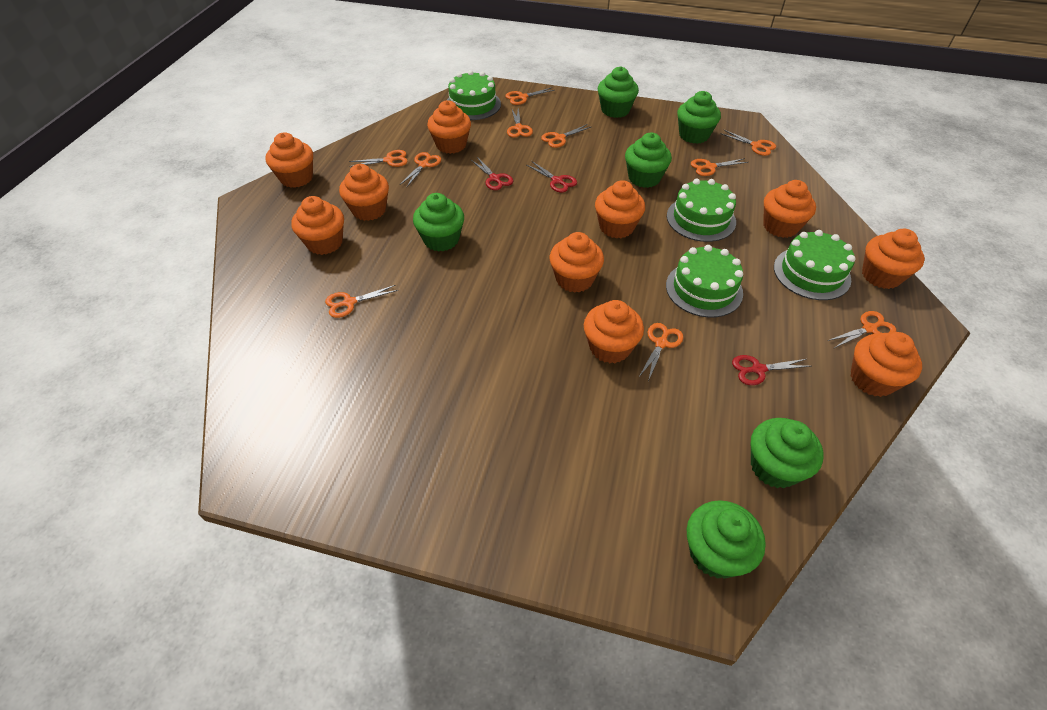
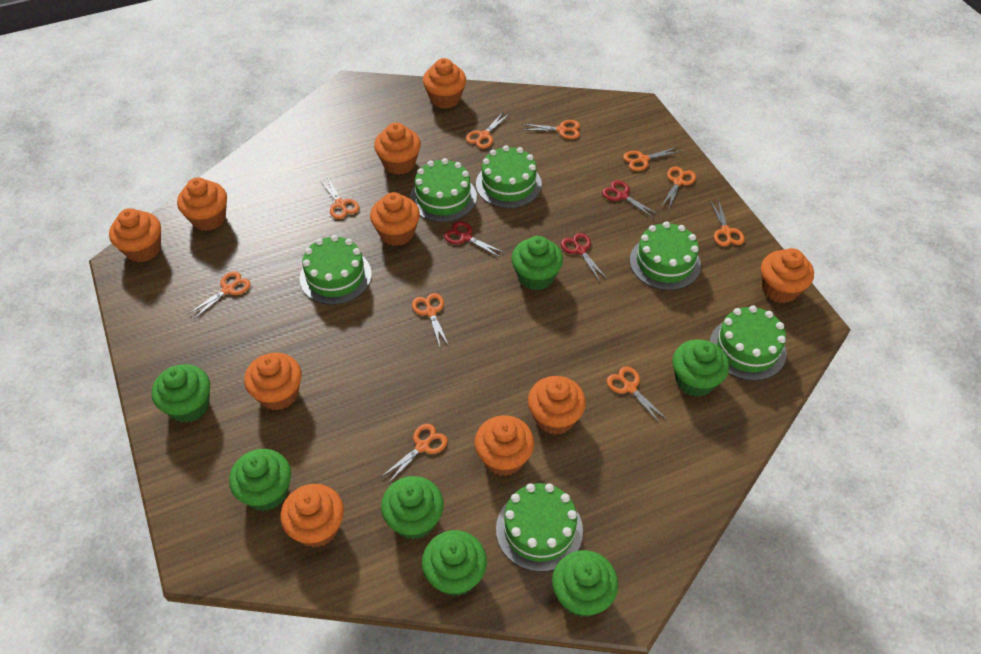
green cake: [447,70,501,120] [666,245,743,318] [667,179,736,242] [774,230,856,300] = 4 -> [300,235,372,305] [410,158,477,222] [476,145,542,208] [496,483,583,572] [630,221,701,290] [710,305,787,381] = 6
green cupcake: [413,193,464,251] [598,66,639,118] [625,132,672,188] [677,91,721,144] [687,500,766,579] [751,418,824,488] = 6 -> [152,364,210,423] [229,449,291,511] [381,476,444,540] [422,530,487,596] [512,236,563,290] [552,550,618,617] [672,340,729,397] = 7

